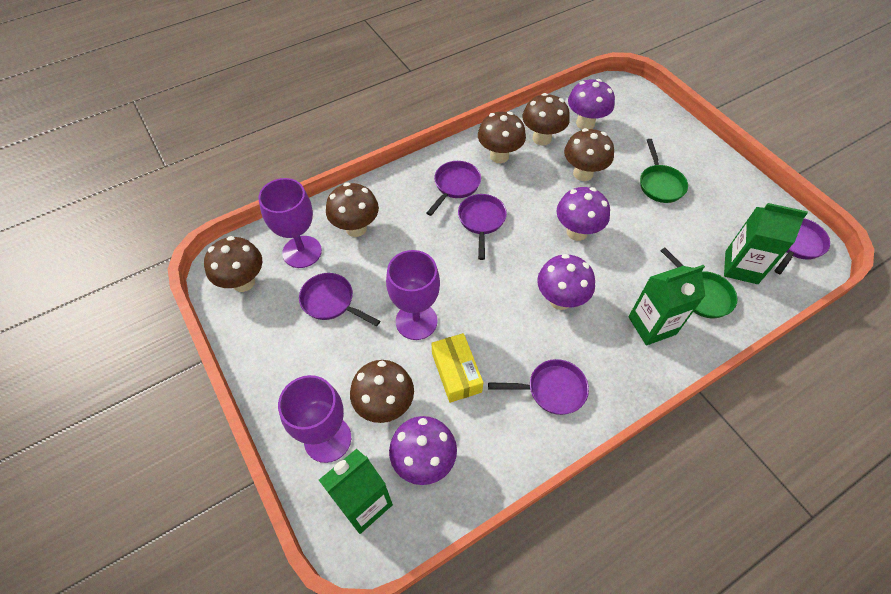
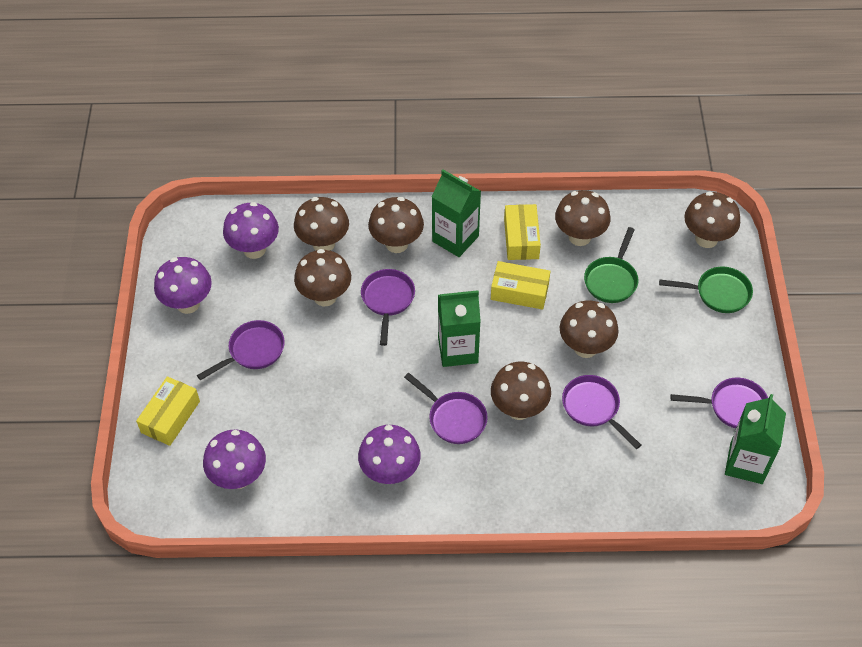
brown mushroom: [204,236,262,292] [326,182,379,237] [350,360,414,423] [478,112,526,163] [522,93,570,146] [564,128,614,181] = 6 -> [294,197,349,251] [294,249,351,306] [368,197,424,253] [491,362,551,420] [555,190,610,246] [560,300,619,358] [684,191,740,248] = 7
purple goblet: [258,178,322,268] [278,375,351,463] [386,250,440,340] = 3 -> none = 0
yellow box: [431,333,483,403] = 1 -> [136,376,200,446] [491,261,550,310] [504,204,541,260] = 3

